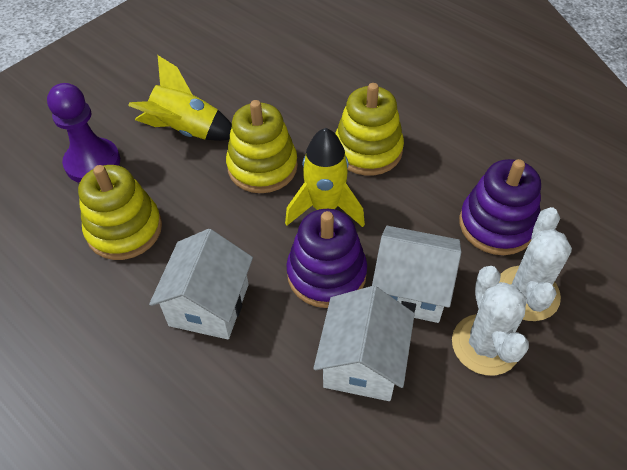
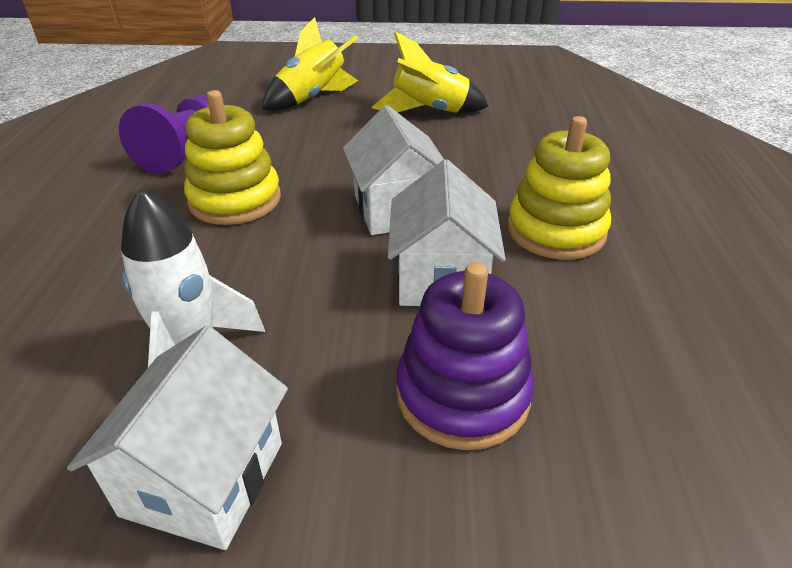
purple stacking toy: [286,209,367,308] [459,159,541,255] = 2 -> [396,262,534,450] = 1
white cactus: [452,266,529,376] [499,207,572,321] = 2 -> none = 0
white rocket: none = 0 -> [121,188,265,367] = 1
yellow stacking toy: [78,165,162,260] [226,100,298,193] [335,83,404,175] = 3 -> [184,90,281,225] [507,116,611,260] = 2

